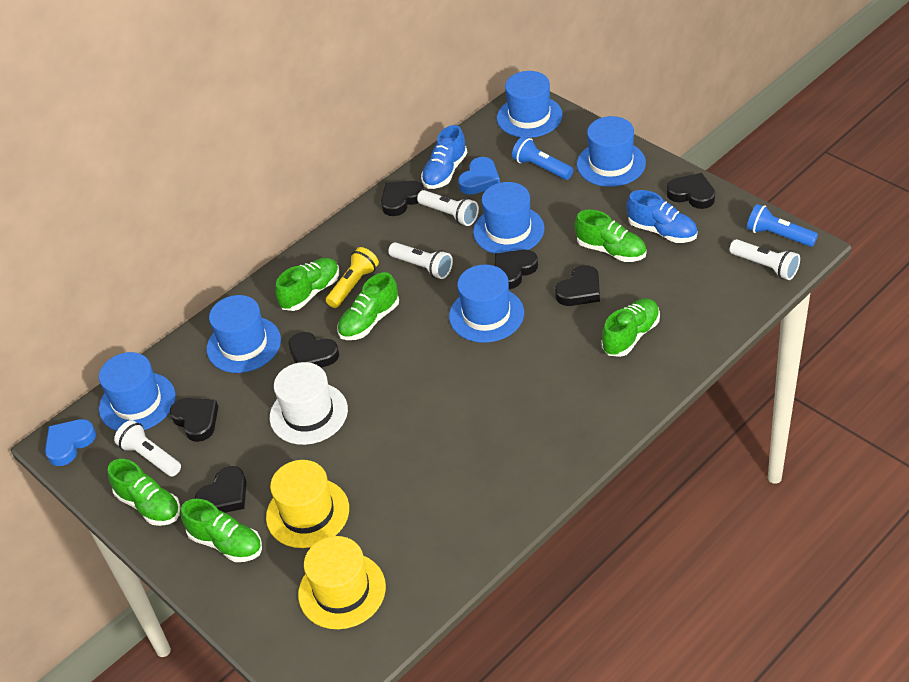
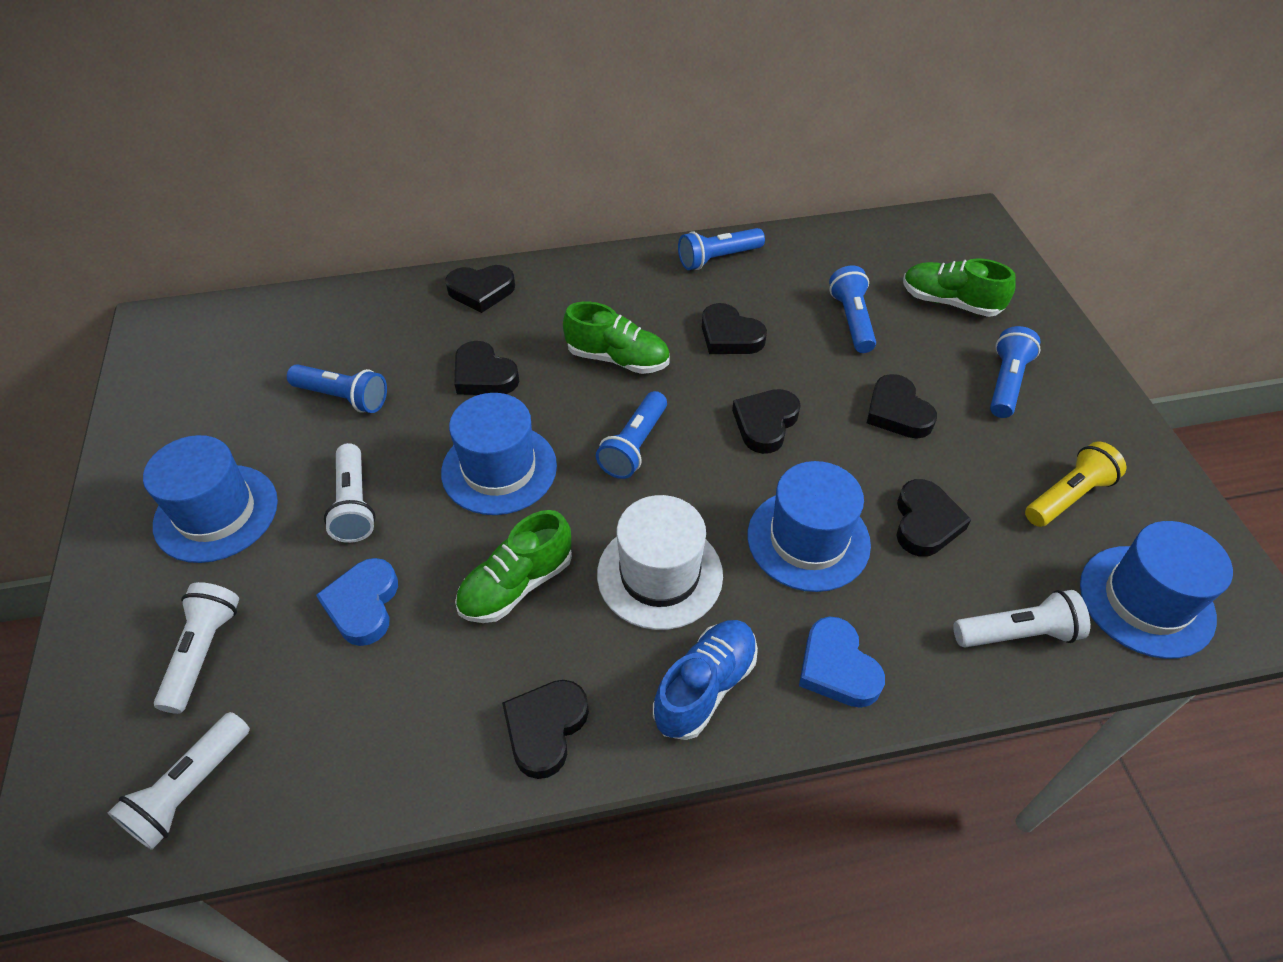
blue flashlight: [512,136,573,180] [747,204,818,247] = 2 -> [287,364,387,413] [596,391,667,479] [678,228,765,270] [829,266,876,353] [990,326,1040,418] = 5
blue hat: [99,352,176,431] [207,295,281,373] [449,264,524,343] [473,182,545,254] [497,71,563,138] [577,116,646,187] = 6 -> [143,435,278,563] [441,393,557,515] [748,461,871,592] [1080,521,1233,659] = 4
blue shoe: [421,125,467,189] [626,190,698,243] = 2 -> [653,620,758,740] = 1
green shoe: [108,459,181,526] [181,499,262,562] [275,258,339,311] [337,272,399,340] [575,209,647,262] [602,298,660,357] = 6 -> [455,510,572,623] [563,301,669,374] [903,258,1016,317] = 3
yellow hat: [266,460,349,548] [298,536,386,629] = 2 -> none = 0

